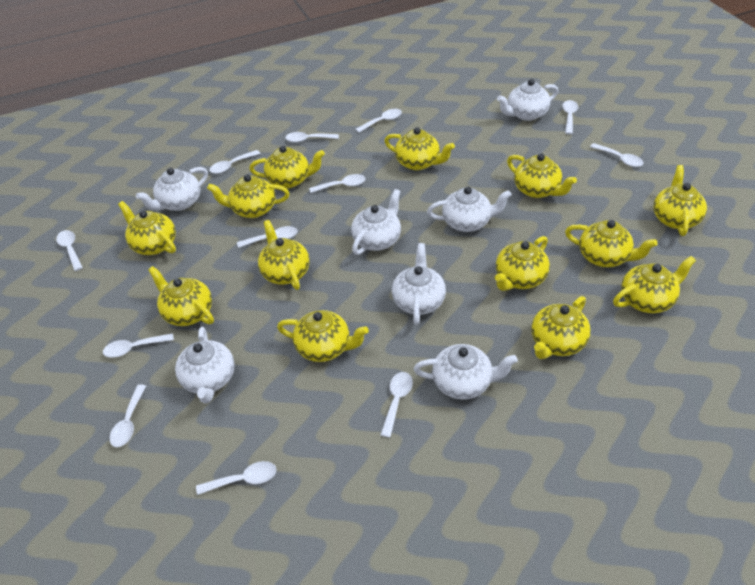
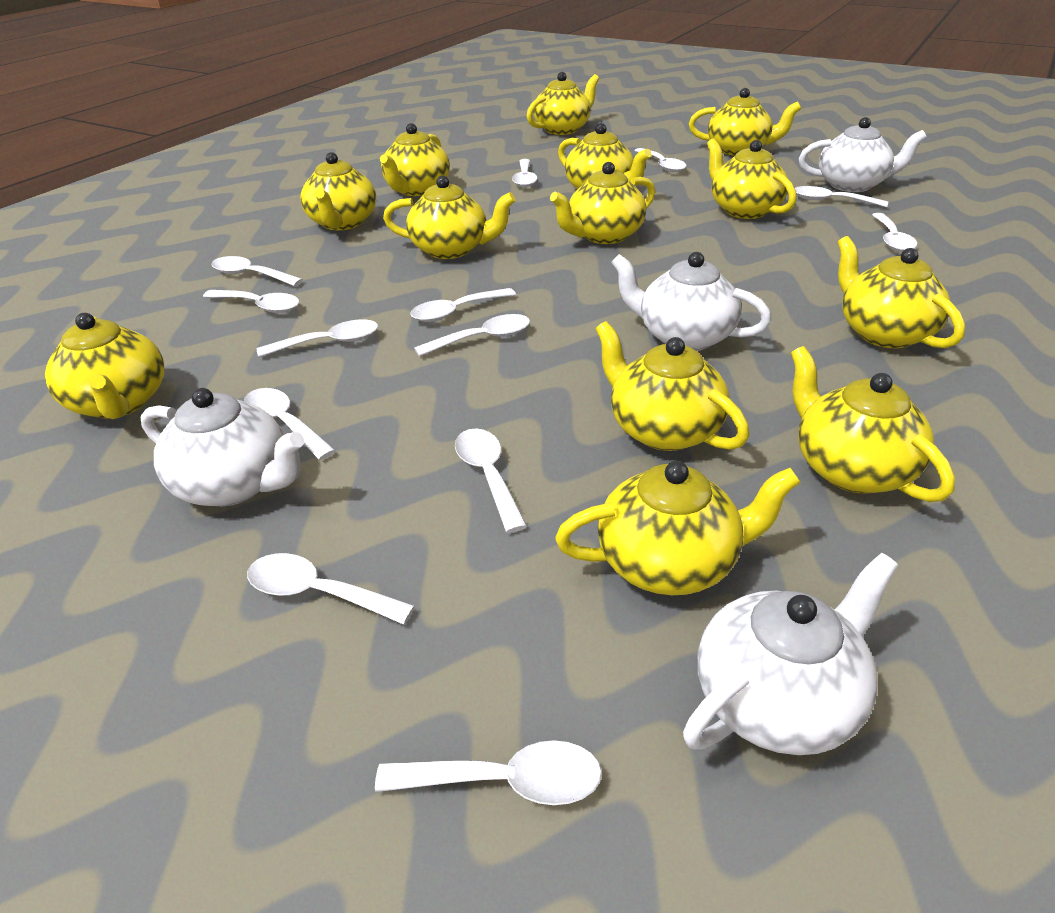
white spoon: [56,230,83,271] [103,333,174,358] [109,385,146,447] [196,461,276,495] [210,150,260,174] [237,226,298,248] [285,132,339,142] [309,174,366,193] [355,109,402,133] [380,372,413,438] [562,100,578,135] [590,143,644,167] = 12 -> [203,290,299,313] [211,256,303,286] [244,388,336,460] [247,553,415,625] [257,319,378,357] [375,740,602,805] [410,288,516,322] [414,314,530,357] [455,429,527,533] [512,159,538,187] [634,148,687,172] [795,186,888,207] [872,213,917,252] = 13
white teapot: [136,167,208,211] [175,327,234,404] [351,189,401,255] [392,243,446,325] [414,344,518,400] [427,187,511,232] [497,79,558,121] = 7 -> [141,388,304,506] [611,252,771,351] [683,553,898,755] [799,117,927,192] = 4

